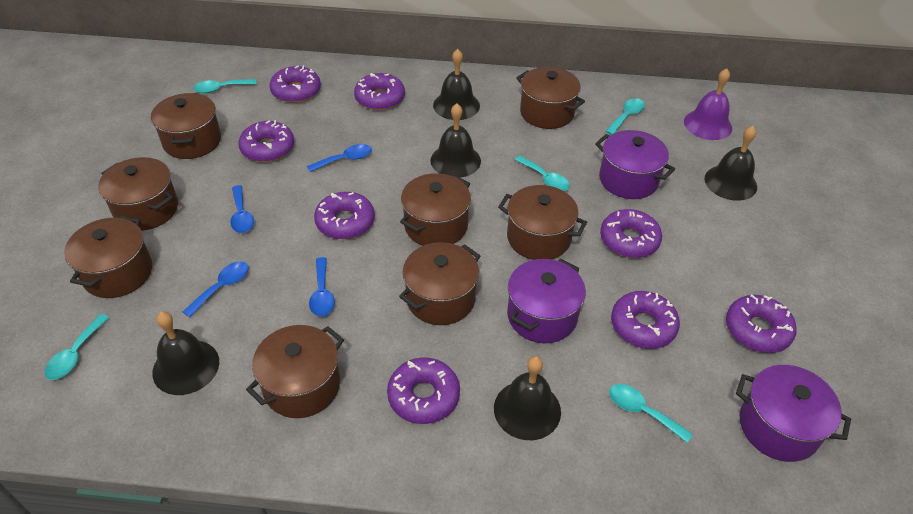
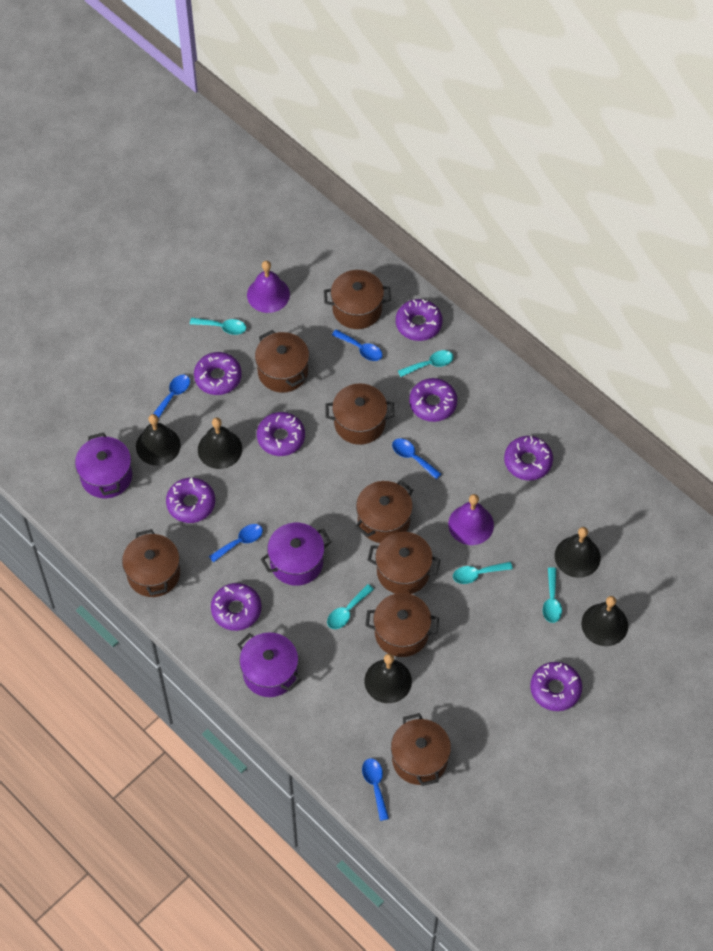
blue spoon: [183,261,249,317] [230,185,254,233] [307,144,372,172] [309,257,335,317] = 4 -> [153,375,190,419] [209,524,263,563] [332,330,383,361] [362,758,389,821] [392,438,441,479] = 5
purple bell: [684,68,732,140] = 1 -> [247,261,290,313] [448,494,494,545] = 2

